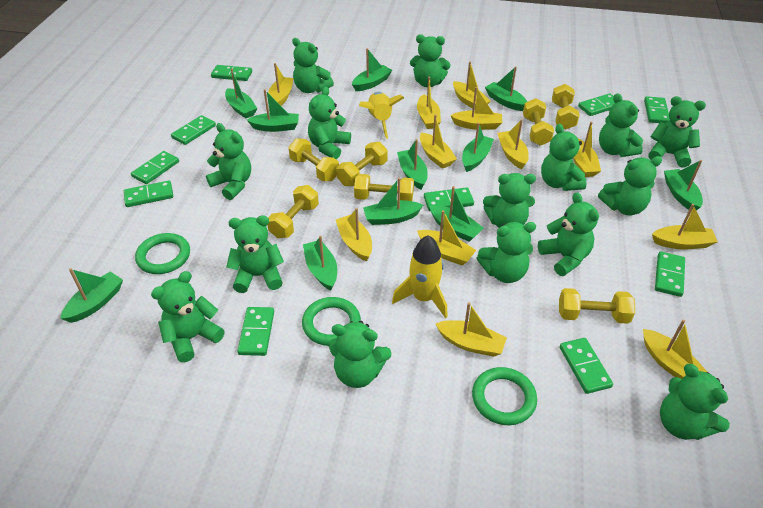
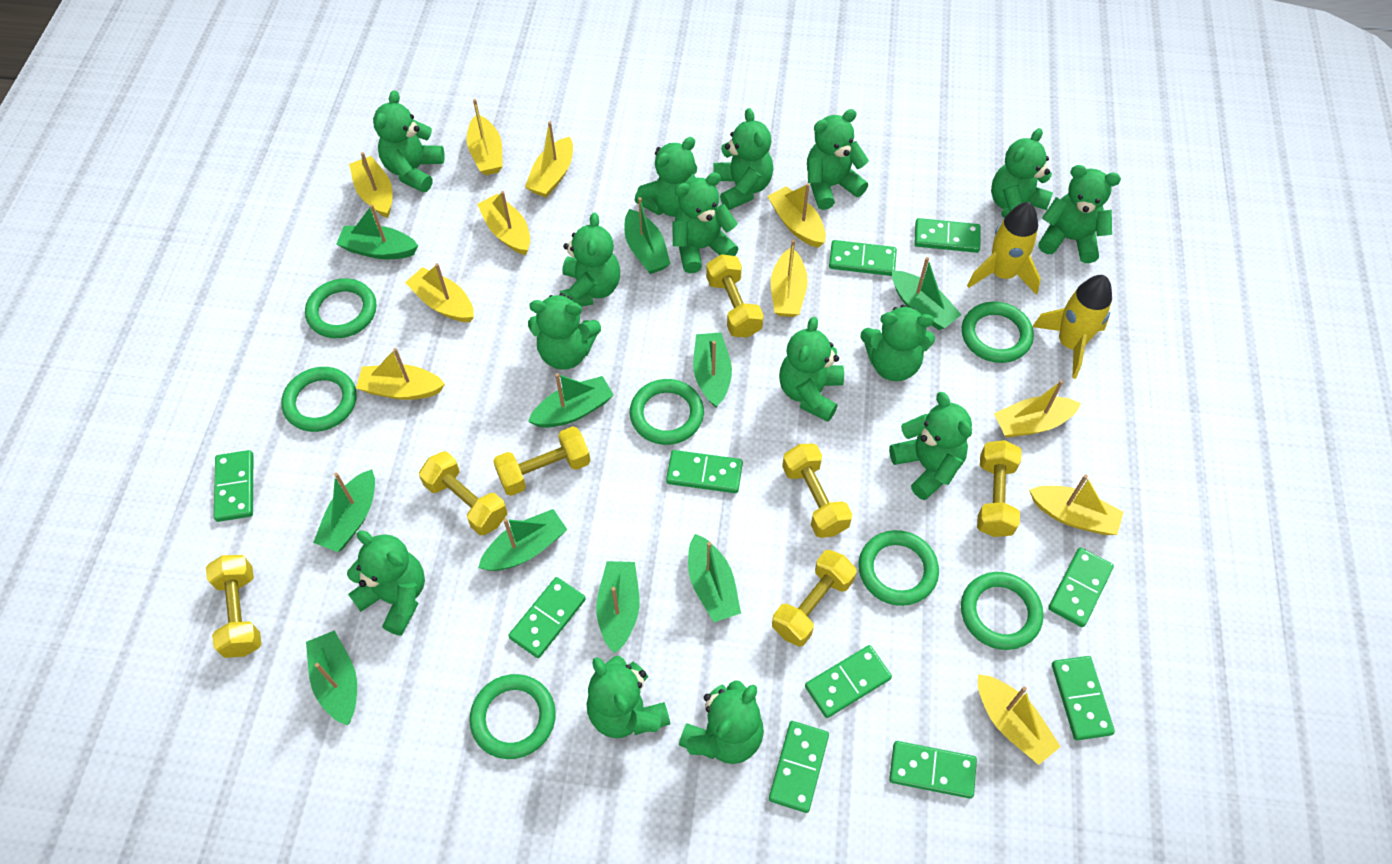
green boat: [60,268,123,323] [225,69,257,118] [247,89,299,132] [303,236,337,290] [352,48,392,91] [363,178,423,225] [397,139,428,189] [429,186,484,242] [462,123,494,172] [485,66,527,111] [664,160,703,210] = 11 -> [306,630,357,726] [313,469,375,552] [336,205,418,259] [478,509,568,571] [528,373,614,428] [596,561,639,654] [624,197,670,274] [688,534,741,622] [693,333,732,408] [892,257,962,330] = 10
green ring: [135,233,190,274] [302,297,361,346] [472,367,537,425] = 3 -> [281,367,356,432] [305,278,376,338] [469,674,556,759] [630,379,704,445] [859,530,939,606] [961,572,1044,650] [962,302,1034,363] = 7
yellow boat: [268,63,293,106] [335,208,372,261] [417,77,441,129] [417,210,476,265] [420,114,457,169] [435,302,507,357] [450,87,502,130] [453,62,491,109] [497,119,529,169] [573,122,601,177] [643,319,707,379] [652,204,718,249] = 12 -> [349,152,393,218] [356,348,445,400] [405,263,474,322] [466,99,503,175] [477,191,530,255] [525,122,573,198] [767,183,826,248] [771,240,808,317] [978,674,1061,765] [994,380,1081,438] [1029,475,1124,535] = 11

